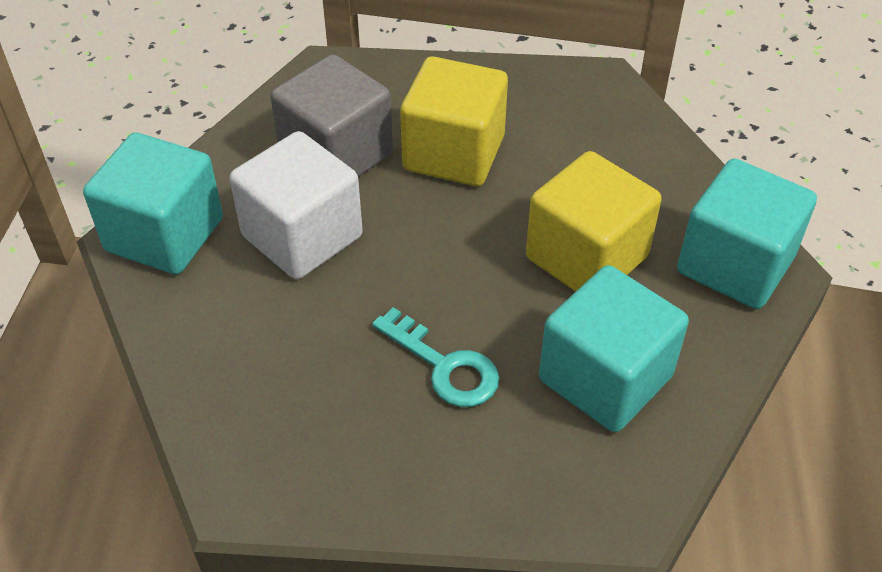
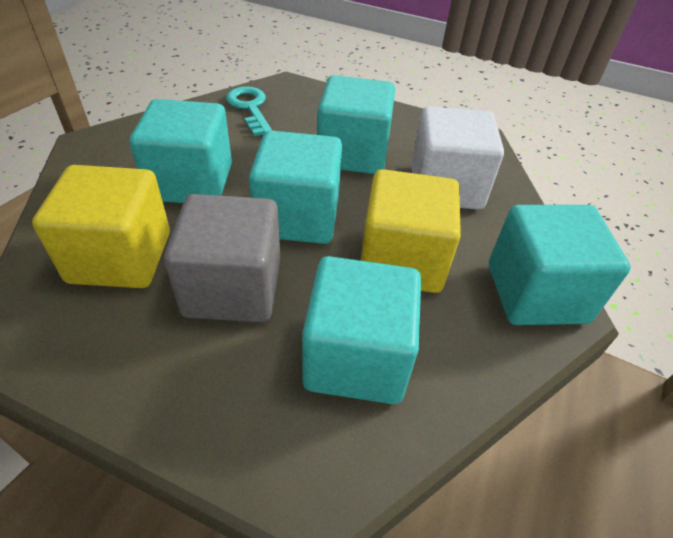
turquoise cube: [83,133,223,275] [539,265,689,432] [677,159,817,309] = 3 -> [129,99,232,203] [249,130,342,244] [302,256,421,404] [317,75,395,174] [489,205,631,325] = 5

